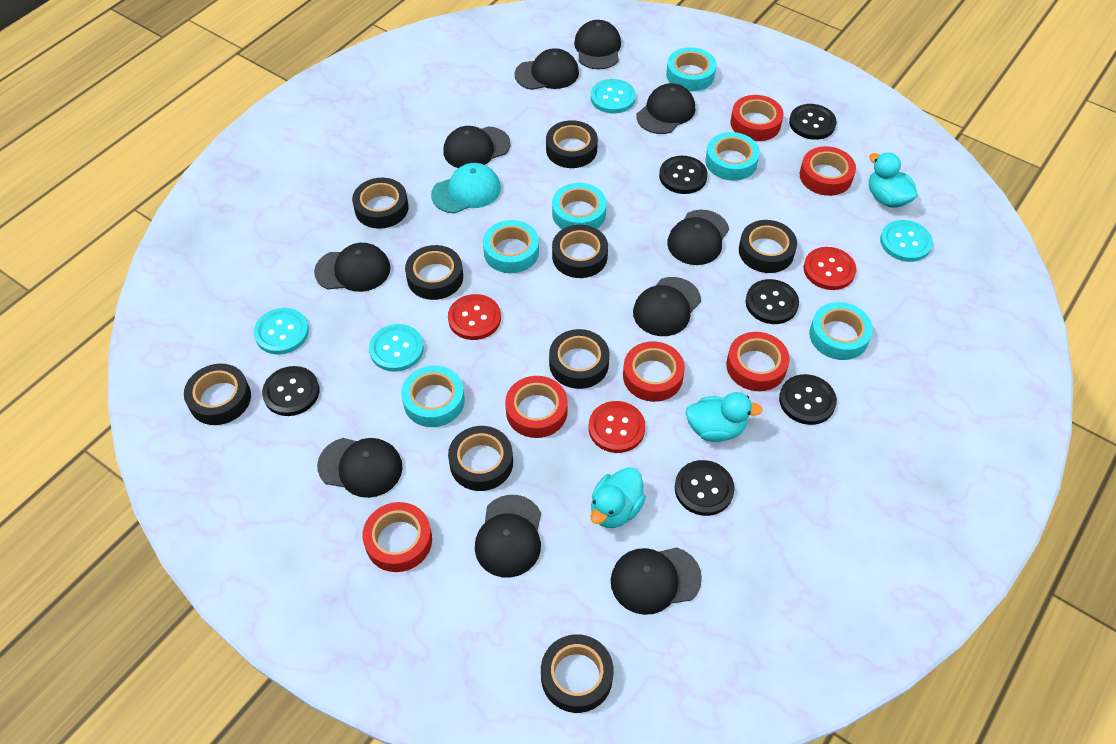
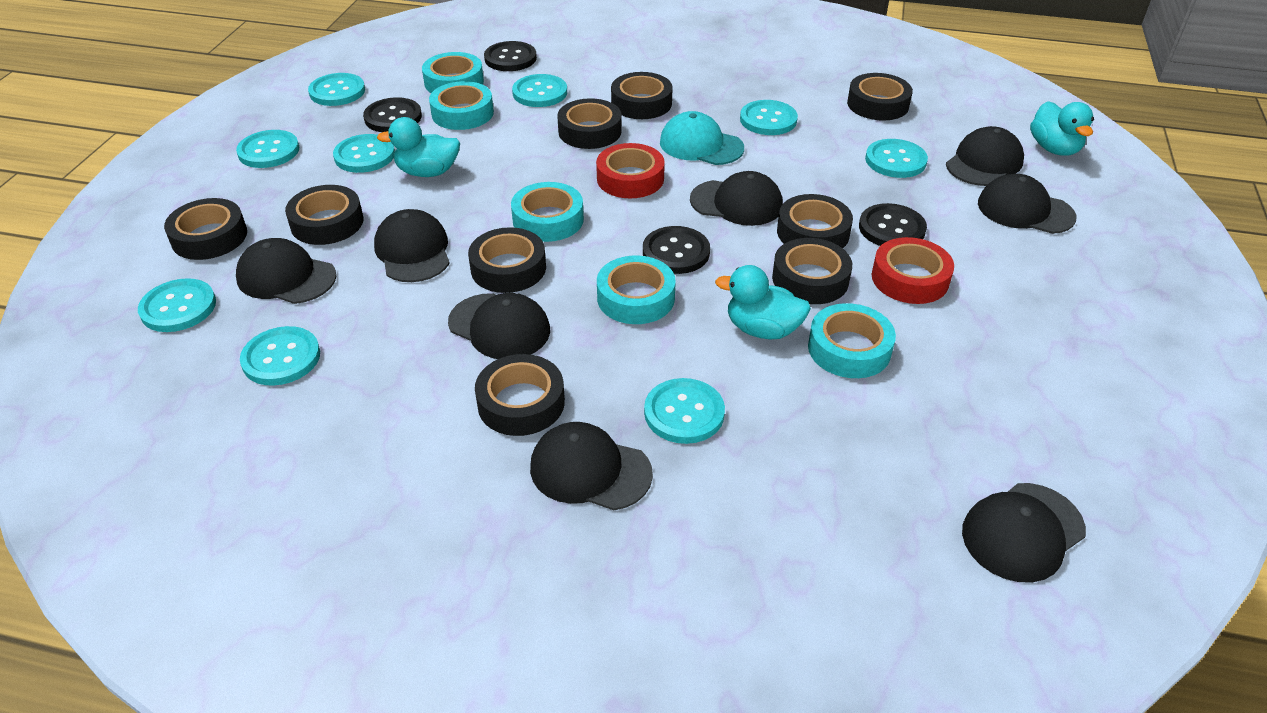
black button: [262,366,319,416] [659,156,708,194] [675,460,735,516] [746,279,799,324] [779,374,837,425] [789,104,837,140] = 6 -> [363,97,422,132] [484,41,537,71] [643,226,710,274] [859,203,927,246] = 4
black cap: [314,243,390,292] [317,438,403,498] [443,126,510,168] [475,495,541,577] [514,48,579,90] [574,20,621,69] [611,547,702,615] [633,277,701,336] [637,83,695,134] [667,210,729,265] = 10 -> [236,238,336,304] [374,209,450,282] [448,293,550,359] [530,422,653,510] [690,171,783,226] [946,126,1024,186] [962,483,1086,582] [978,174,1076,234] = 8
red button: [448,294,501,340] [589,401,645,453] [804,247,856,290] = 3 -> none = 0
red tape: [363,502,432,572] [505,376,568,438] [623,341,685,402] [726,332,790,391] [730,95,784,141] [800,146,856,196] = 6 -> [596,143,665,198] [872,237,954,304] = 2
turquoise button: [254,308,309,355] [369,324,424,372] [591,79,636,113] [880,220,933,262] = 4 -> [138,278,216,332] [236,130,299,168] [240,326,320,386] [308,73,365,106] [333,134,395,173] [512,74,567,107] [644,378,725,444] [740,100,798,135] [865,139,928,178] = 9
turquoise tape: [401,366,465,427] [483,220,539,273] [552,183,607,229] [666,47,716,91] [705,132,760,181] [809,302,873,360] = 6 -> [422,52,484,93] [429,81,494,130] [511,182,584,242] [597,255,676,324] [808,303,896,378] = 5

